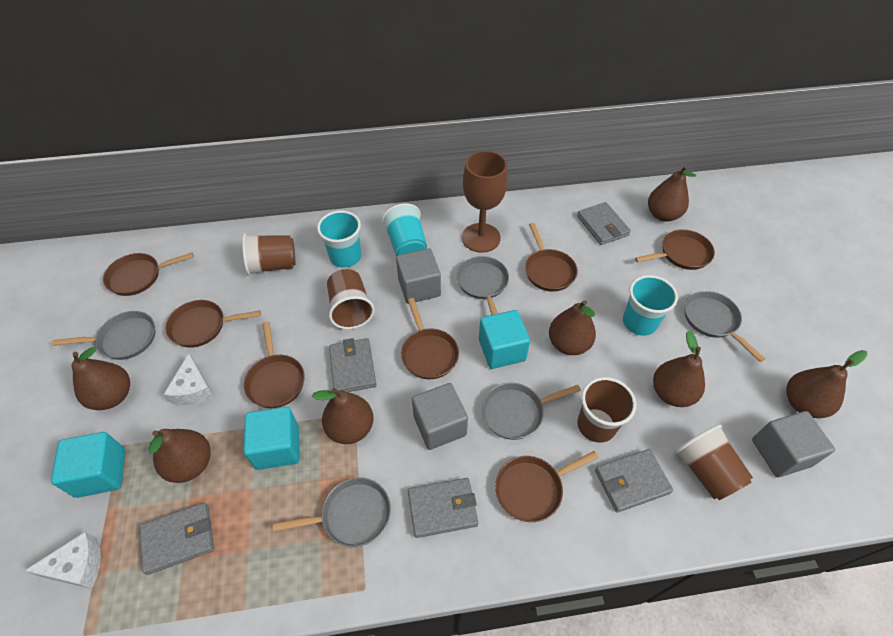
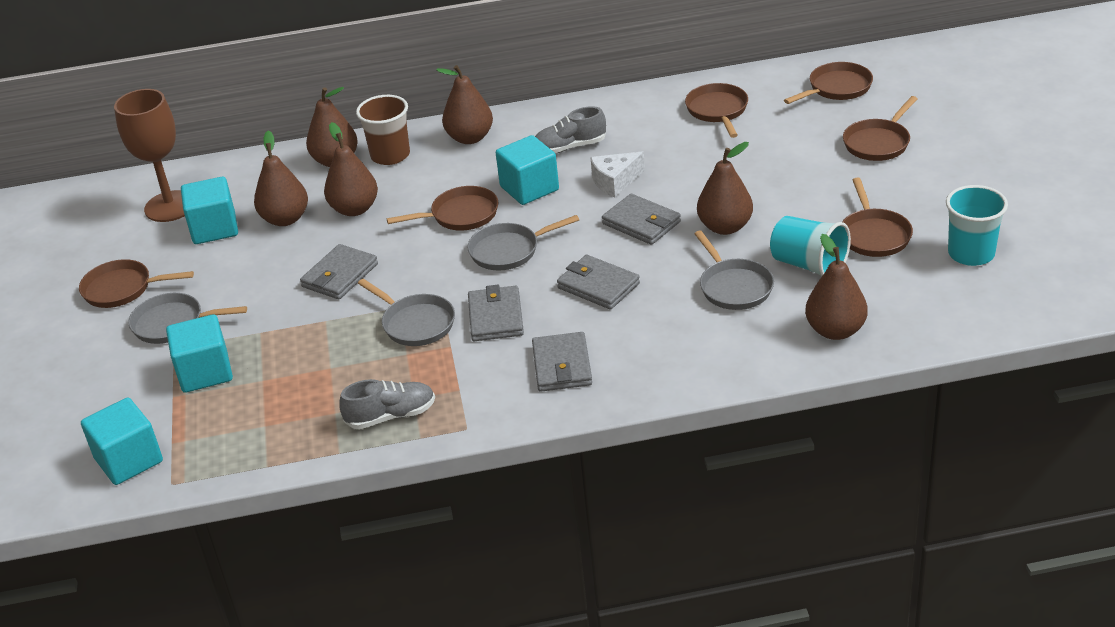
brown cup: [242,233,295,276] [327,269,375,329] [577,377,636,443] [674,424,753,500] = 4 -> [356,95,410,165] = 1
brown pan: [103,253,194,296] [166,300,261,348] [244,322,305,408] [401,298,459,379] [495,451,598,522] [525,223,578,292] [635,229,715,270] = 7 -> [79,259,194,308] [387,186,498,231] [685,83,748,138] [784,62,873,104] [842,177,913,257] [843,96,918,161] = 6
brown pear: [72,347,130,410] [148,429,211,483] [312,388,374,444] [549,300,596,355] [648,165,696,222] [653,331,705,407] [786,350,868,418] = 7 -> [254,131,308,226] [306,87,358,167] [324,122,378,216] [436,65,493,144] [697,142,753,235] [805,234,868,340] = 6
grey cube: [396,248,441,304] [412,383,468,450] [752,411,835,477] = 3 -> none = 0
grey pan: [52,311,155,360] [273,477,391,547] [456,256,509,315] [482,383,581,440] [685,291,765,362] = 5 -> [129,293,247,344] [358,279,455,346] [467,215,579,270] [694,230,774,310] = 4
grey shoe: none = 0 -> [339,379,435,429] [535,106,606,154] = 2
turquoise cube: [51,432,126,498] [244,407,300,470] [479,310,530,369] = 3 -> [81,398,163,485] [166,314,233,393] [181,177,238,244] [496,135,559,205] = 4
turquoise cup: [317,211,361,268] [381,203,427,256] [623,275,678,336] = 3 -> [770,216,851,276] [946,185,1008,266] = 2
white cheese: [25,532,101,589] [164,353,215,405] = 2 -> [590,151,645,197] = 1

